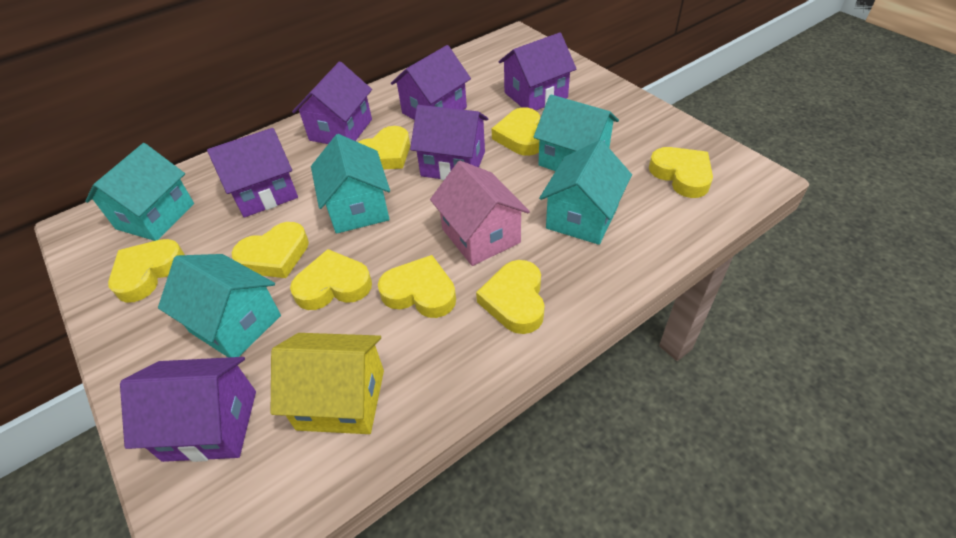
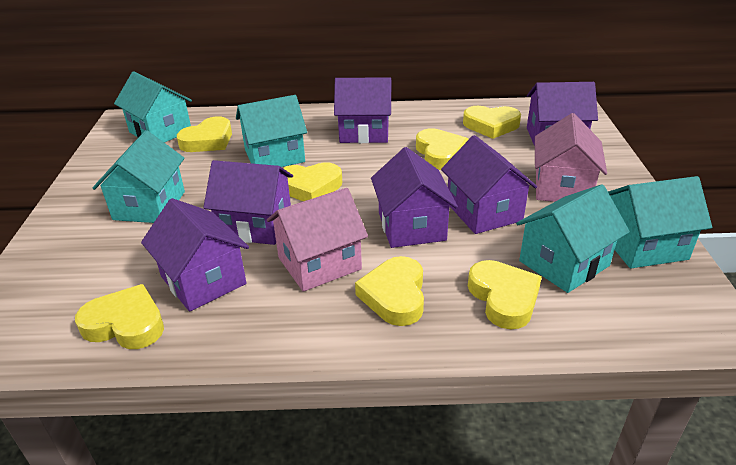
pink house: [430,161,530,266] = 1 -> [267,188,368,292] [535,113,607,202] = 2
yellow heart: [108,239,185,303] [232,222,309,278] [290,249,372,310] [359,126,410,169] [378,255,456,318] [476,260,545,334] [492,107,540,156] [649,147,713,198] = 8 -> [75,284,164,349] [177,116,232,152] [283,162,342,201] [355,256,424,326] [416,128,468,170] [463,106,521,139] [468,260,542,329] = 7
yellow house: [271,333,384,434] = 1 -> none = 0

